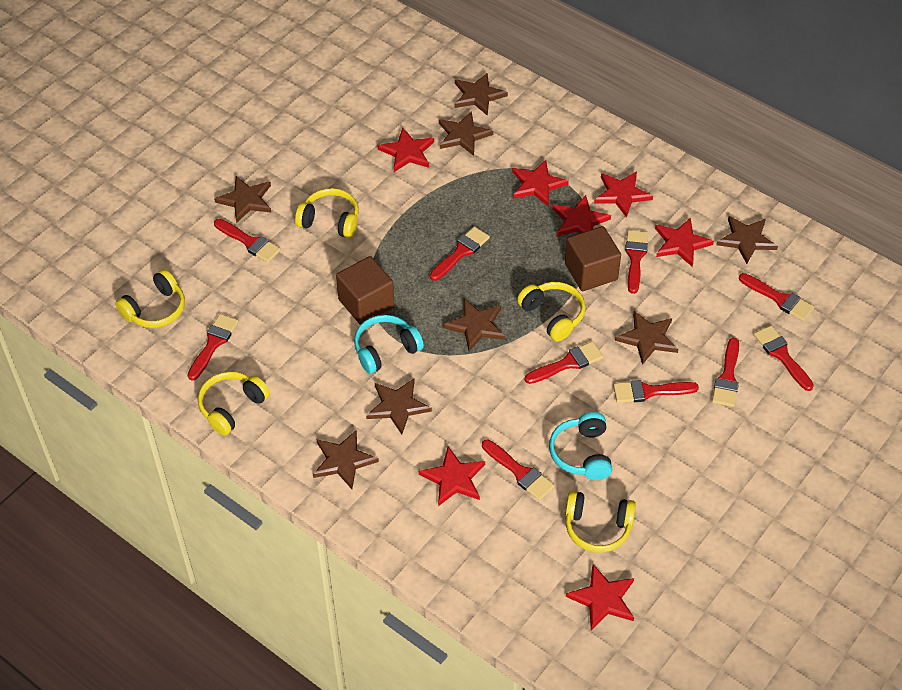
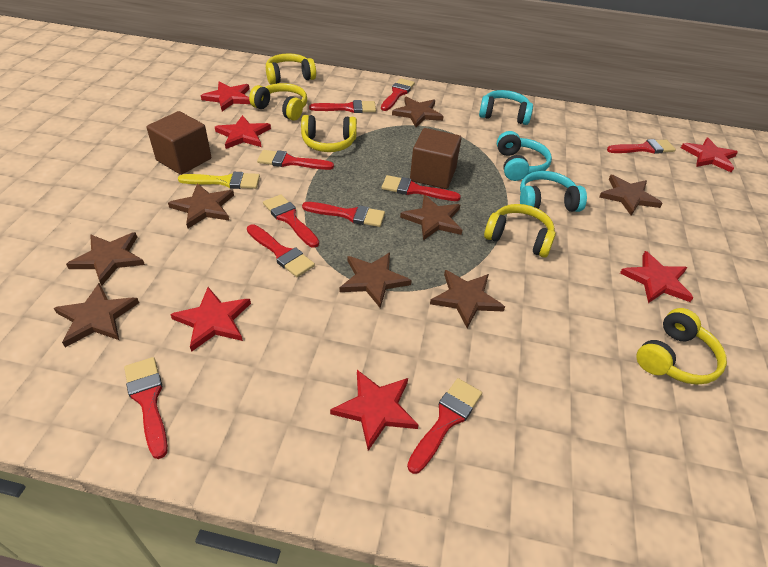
red star: [378,128,434,172] [419,447,485,506] [512,160,569,206] [552,195,611,237] [566,564,634,630] [594,171,653,218] [655,218,714,267] = 7 -> [170,287,251,352] [201,82,250,111] [215,115,271,149] [330,370,418,451] [620,251,694,303] [681,138,738,172] = 6
turquoise headphones: [354,315,424,374] [549,412,612,480] = 2 -> [479,90,533,125] [497,131,552,181] [520,171,587,212] = 3
yellow brush: none = 0 -> [178,172,260,189] = 1

